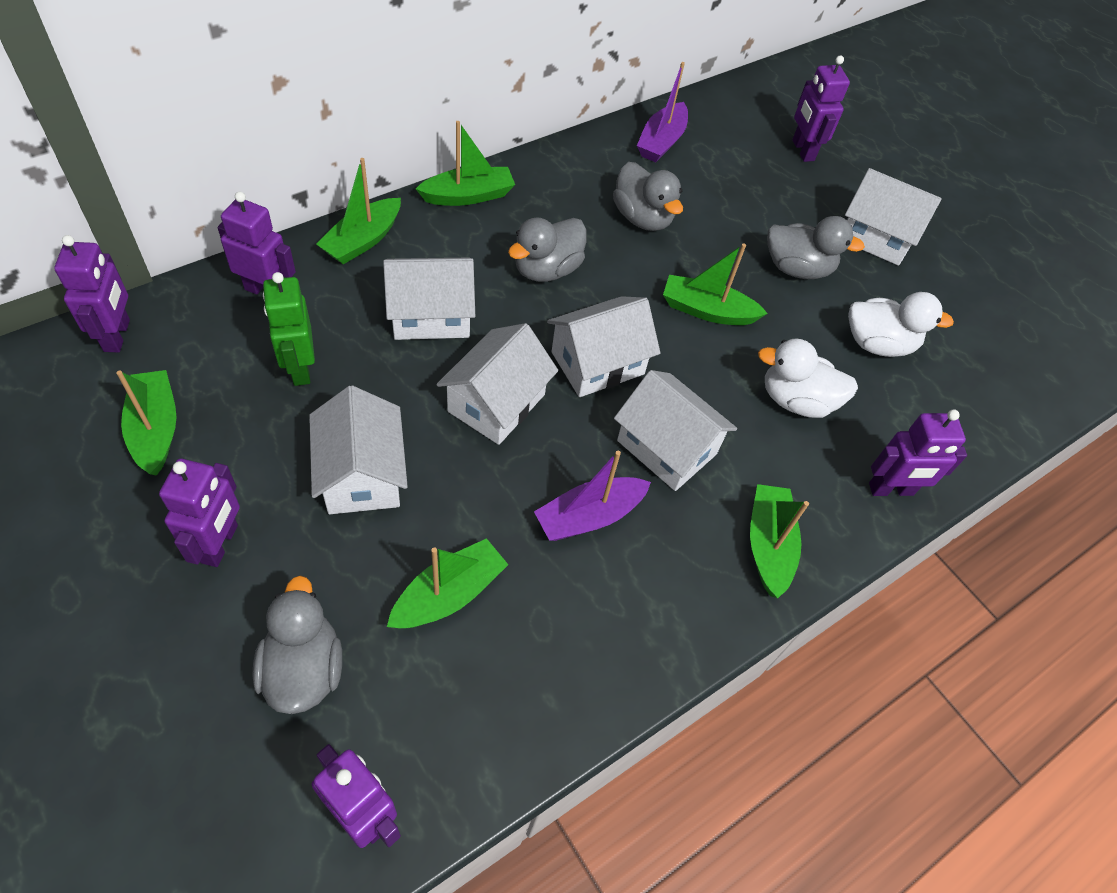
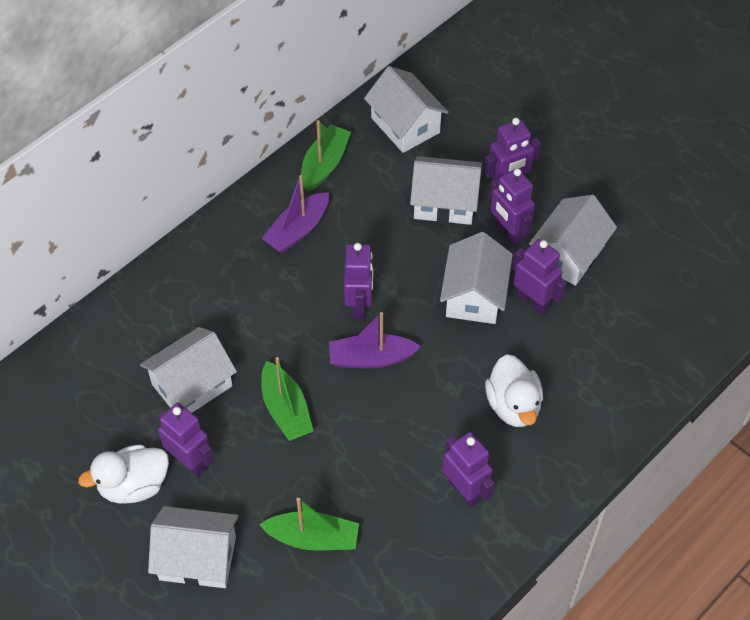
green boat: [116,370,177,476] [316,158,401,264] [387,538,508,628] [416,121,515,206] [663,243,768,325] [750,484,809,598] = 6 -> [259,498,359,551] [261,357,313,441] [301,120,351,191] = 3
green robot: [263,272,315,386] = 1 -> none = 0
grey duck: [252,575,342,714] [508,218,587,282] [613,162,683,231] [767,216,865,279] = 4 -> none = 0

